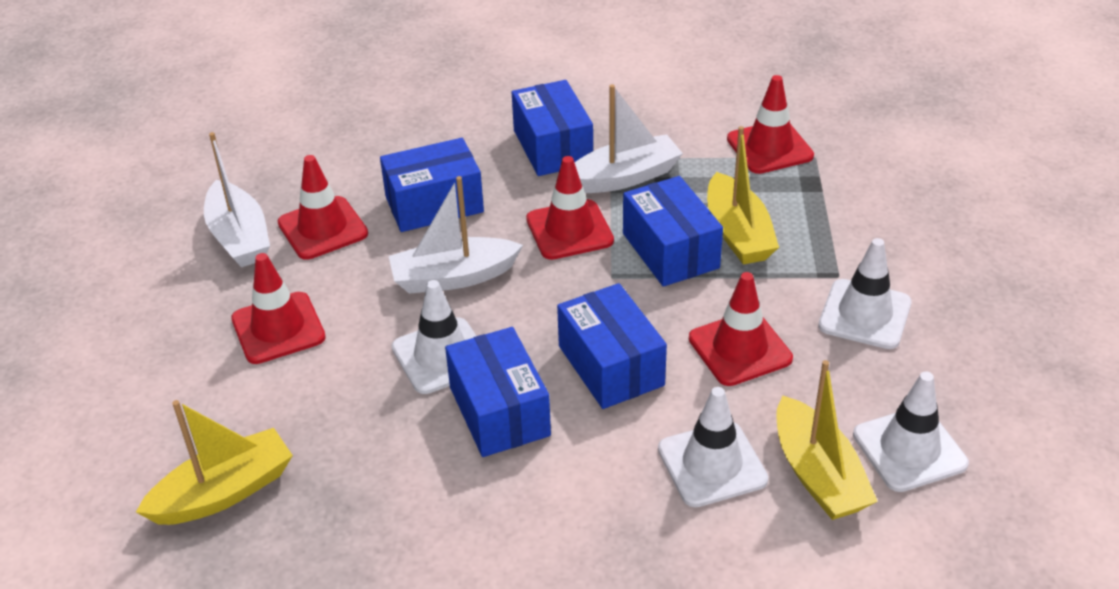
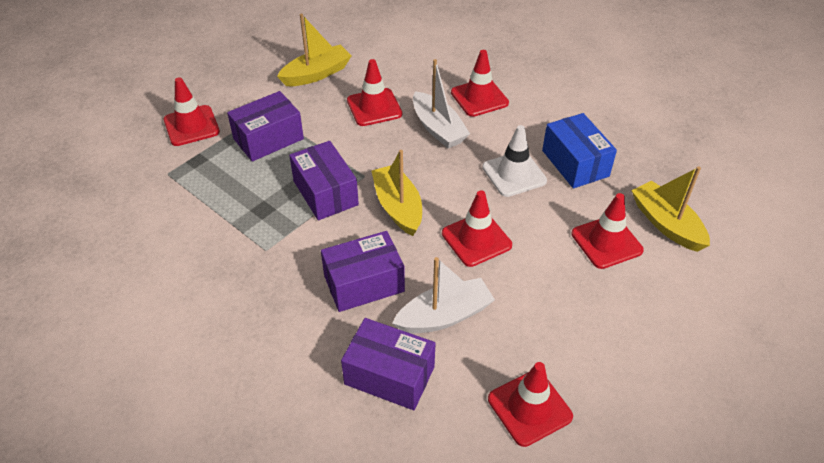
blue box: [380,138,484,232] [445,327,551,457] [512,80,593,176] [557,283,667,409] [623,176,723,287] = 5 -> [542,113,617,188] = 1
purple box: none = 0 -> [227,91,304,162] [289,141,359,220] [321,231,405,312] [341,318,435,410] = 4
red traffic cone: [231,253,326,364] [278,155,368,260] [526,156,614,260] [689,272,793,386] [727,75,814,174] = 5 -> [164,77,220,146] [347,59,402,126] [442,191,512,267] [451,50,509,117] [488,362,573,447] [571,193,644,269] = 6
white boat: [204,132,270,267] [389,176,523,294] [574,84,683,193] = 3 -> [392,257,495,333] [413,59,470,148] = 2
white traffic cone: [392,280,476,394] [658,387,768,507] [818,238,912,349] [853,371,969,492] = 4 -> [482,125,547,197] = 1

